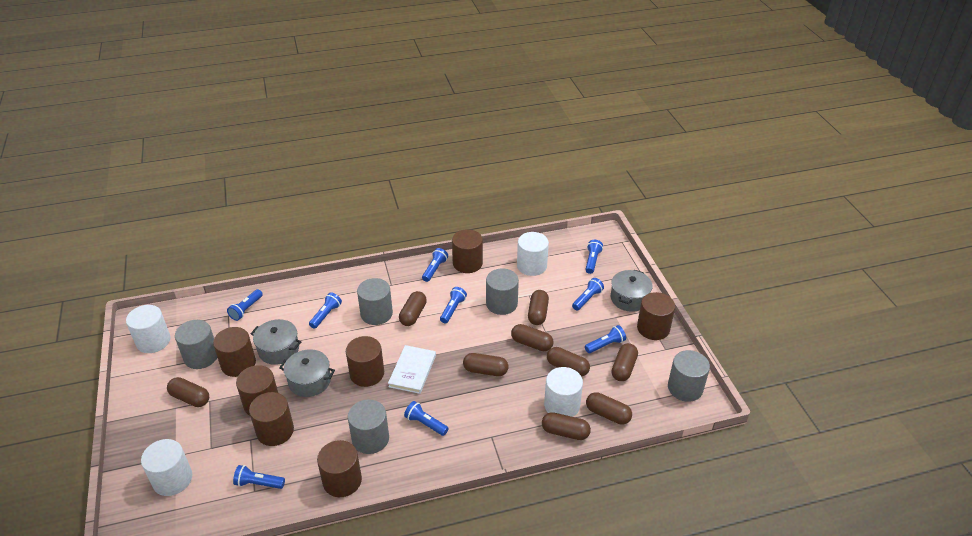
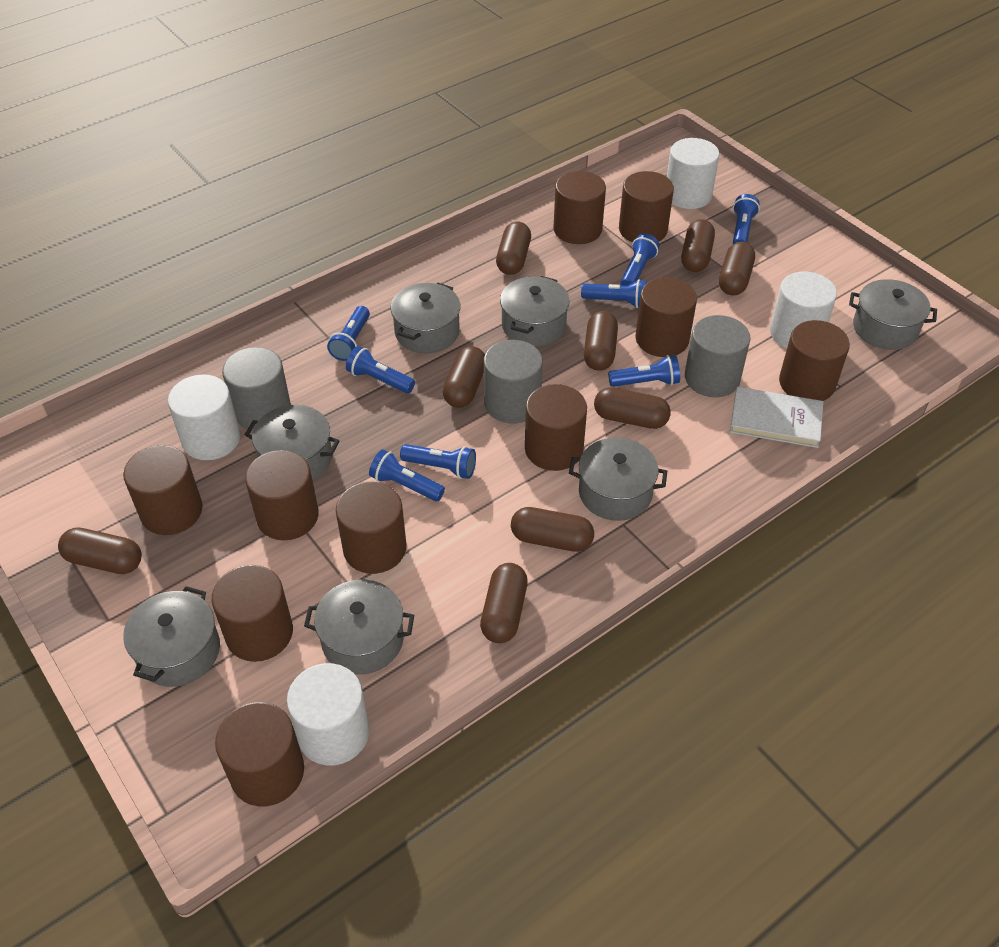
blue flashlight: [227,289,263,321] [233,465,285,489] [309,292,342,329] [404,401,449,436] [422,248,448,282] [440,287,467,323] [572,278,604,311] [585,240,603,274] [585,325,626,353] = 9 -> [327,306,370,361] [346,346,415,393] [369,449,445,501] [400,444,476,479] [581,279,647,308] [608,355,680,387] [621,234,659,286] [733,194,760,244] = 8
brown cylinder: [213,327,256,377] [236,365,278,416] [249,392,294,446] [317,440,362,497] [346,336,384,387] [452,229,483,273] [637,292,675,340] = 7 -> [123,445,203,535] [211,565,293,662] [215,702,304,806] [245,450,319,540] [336,482,406,574] [525,384,587,471] [553,171,606,244] [619,171,674,242] [635,277,697,357] [779,320,850,401] = 10
grey cylinder: [175,320,217,369] [348,400,389,454] [357,278,393,325] [486,269,519,315] [668,350,710,402] = 5 -> [222,347,291,431] [484,340,543,424] [685,315,751,397] = 3
grey pot: [251,319,301,365] [279,349,335,397] [611,270,653,312] = 3 -> [123,586,220,687] [245,405,340,480] [304,580,414,674] [391,283,461,353] [500,276,570,347] [569,438,667,521] [849,279,937,350] = 7

